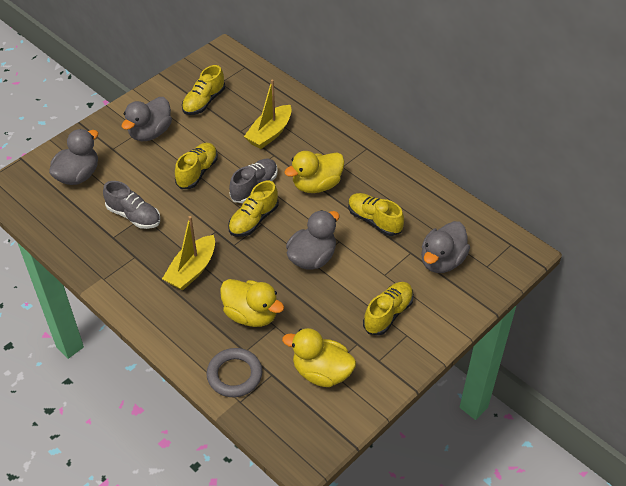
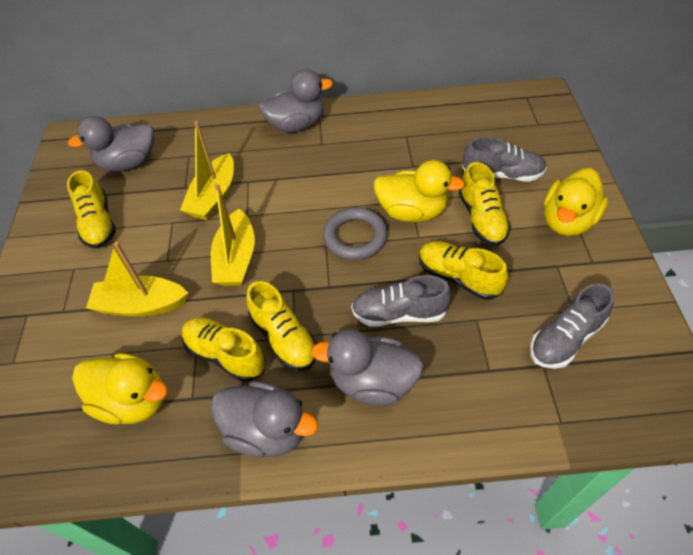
grey shoe: [103,181,160,229] [229,159,278,203] = 2 -> [351,275,452,327] [462,137,547,182] [530,283,614,369] = 3
yellow boat: [162,216,215,291] [244,79,292,149] = 2 -> [86,242,188,317] [180,121,234,220] [211,183,255,286] = 3

